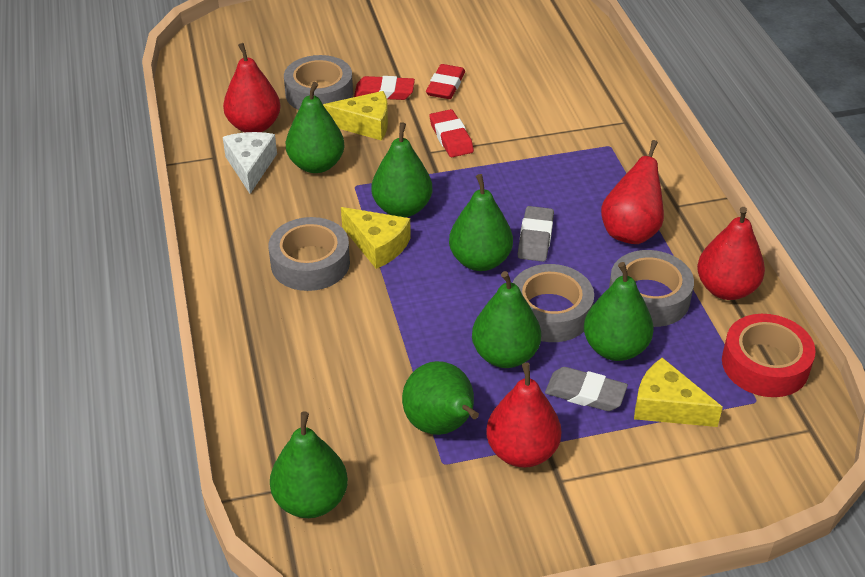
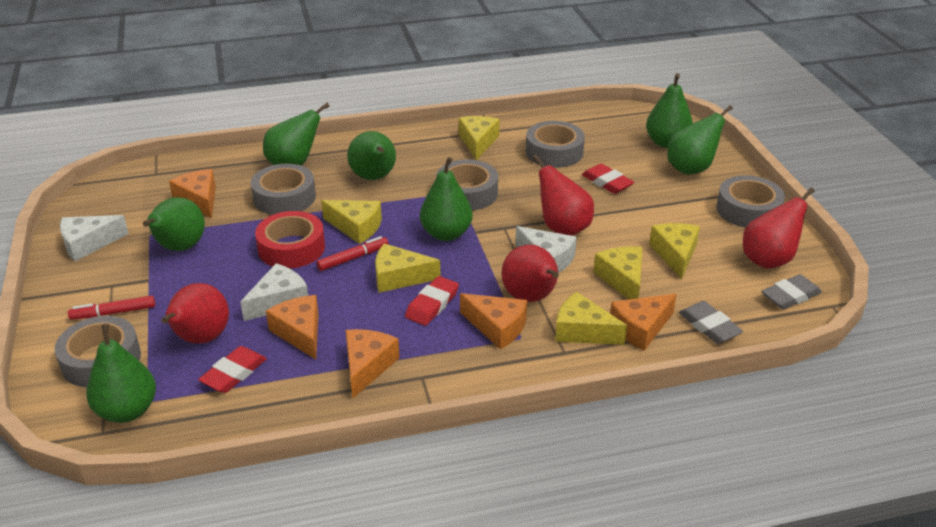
grey tape: [269,217,350,291] [284,55,353,110] [513,264,594,342] [609,250,694,327] = 4 -> [55,316,141,387] [251,164,316,215] [436,159,498,210] [526,121,585,168] [716,175,785,228] = 5
orange cheese: none = 0 -> [169,169,216,219] [266,295,319,360] [346,329,400,399] [460,293,527,349] [610,294,677,351] = 5
red marker: none = 0 -> [68,296,155,320] [316,236,389,271] = 2
white cheese: [223,132,277,194] = 1 -> [60,215,129,261] [240,263,308,321] [515,226,577,273] = 3
yellow cheese: [323,91,388,141] [341,207,411,269] [634,358,723,427] = 3 -> [321,200,382,244] [375,243,440,293] [459,116,499,160] [555,292,627,345] [593,246,642,299] [649,223,700,279] = 6

